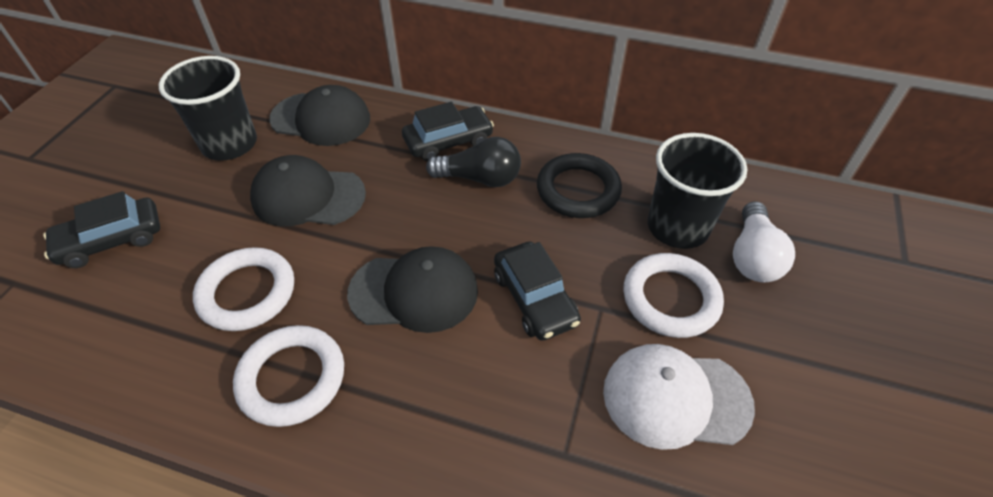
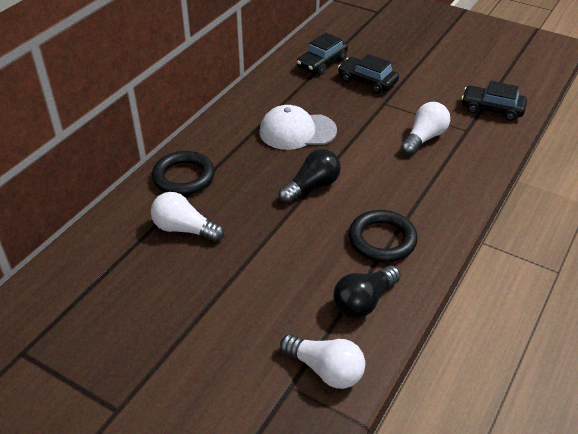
black cap: [250,155,366,226] [269,85,370,146] [347,246,478,333] = 3 -> none = 0
black cup: [159,56,257,161] [647,133,747,249] = 2 -> none = 0
black light bulb: [426,137,521,187] = 1 -> [279,149,341,203] [333,265,401,318] = 2
black ring: [537,153,622,218] = 1 -> [152,151,215,196] [349,210,418,263] = 2
white light bulb: [733,202,795,282] = 1 -> [151,192,224,242] [280,334,365,389] [401,102,450,155] = 3
white ring: [193,247,294,331] [233,325,344,427] [623,253,724,338] = 3 -> none = 0

